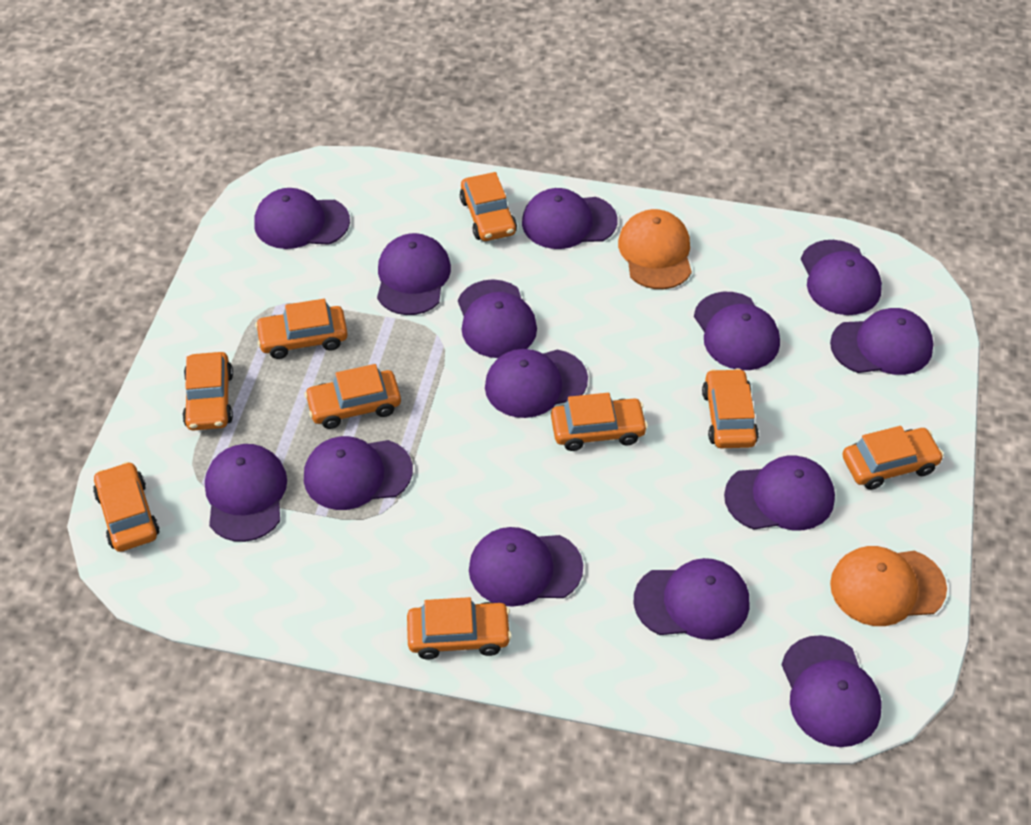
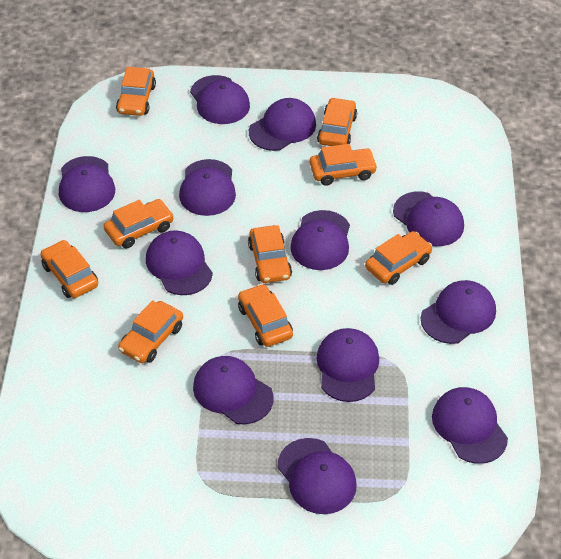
orange cap: [618,209,692,289] [830,546,947,626] = 2 -> none = 0
purple cap: [205,444,287,542] [254,188,350,249] [304,436,413,510] [377,233,451,315] [458,279,537,358] [469,527,583,607] [485,349,588,418] [522,188,618,249] [634,558,750,640] [694,292,780,370] [724,456,835,530] [781,635,882,747] [801,240,882,315] [830,308,934,375] = 14 -> [59,156,115,212] [146,230,213,295] [179,159,236,216] [190,75,250,124] [193,356,273,424] [249,98,316,151] [278,438,357,514] [290,210,350,270] [317,328,379,402] [393,191,464,246] [421,280,496,344] [432,387,508,464] = 12

